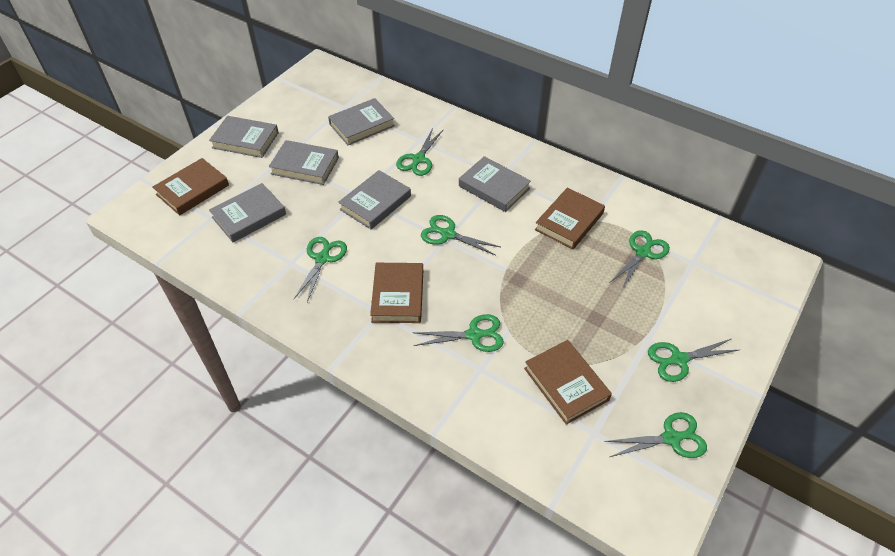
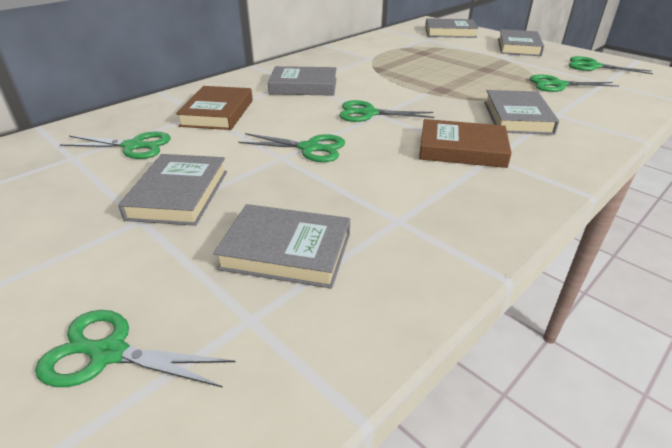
brown book: [153,158,229,216] [370,263,423,323] [524,340,612,425] [535,188,605,249] = 4 -> [176,86,253,130] [419,119,512,168] = 2
green scissors: [294,237,347,302] [396,128,444,176] [413,314,504,352] [421,215,500,256] [604,412,707,458] [610,230,670,289] [648,339,739,382] = 7 -> [35,310,236,388] [60,132,171,159] [238,133,345,162] [339,100,434,122] [530,75,619,92] [569,56,653,74] = 6

